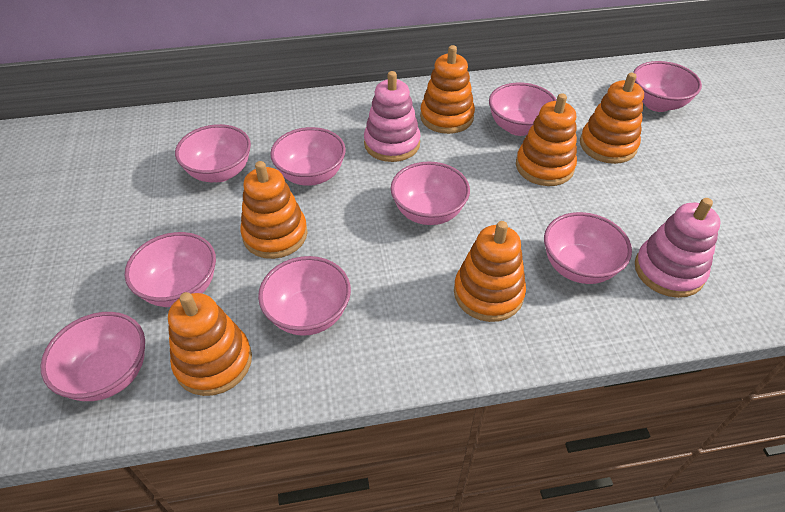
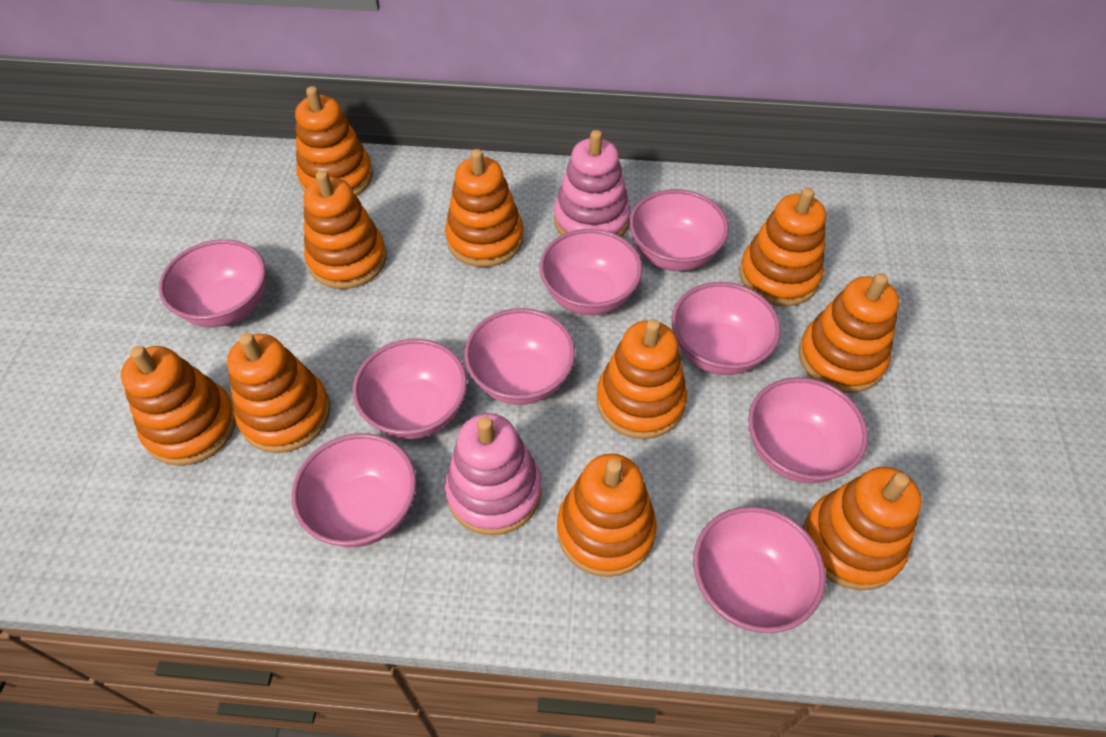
orange stacking toy: [168,292,252,396] [240,161,308,259] [420,45,475,134] [454,221,526,322] [516,93,577,186] [580,73,644,164] = 6 -> [121,346,236,466] [227,333,330,453] [295,86,373,196] [303,170,387,289] [445,149,524,267] [557,454,657,577] [596,319,687,439] [739,187,826,307] [798,273,899,393] [803,467,922,590] = 10

